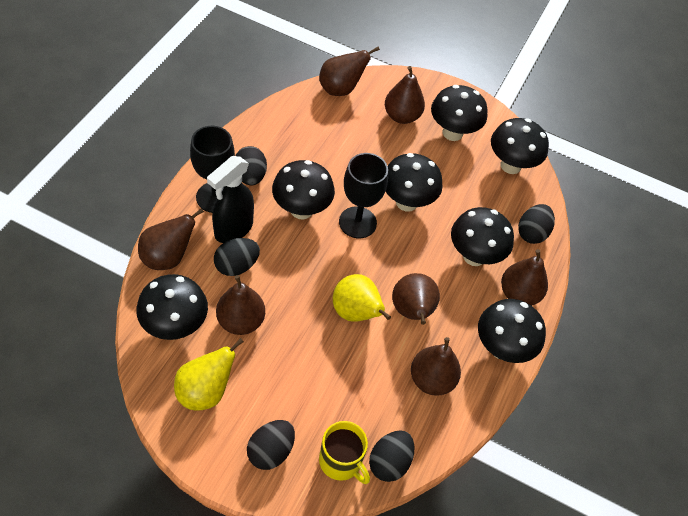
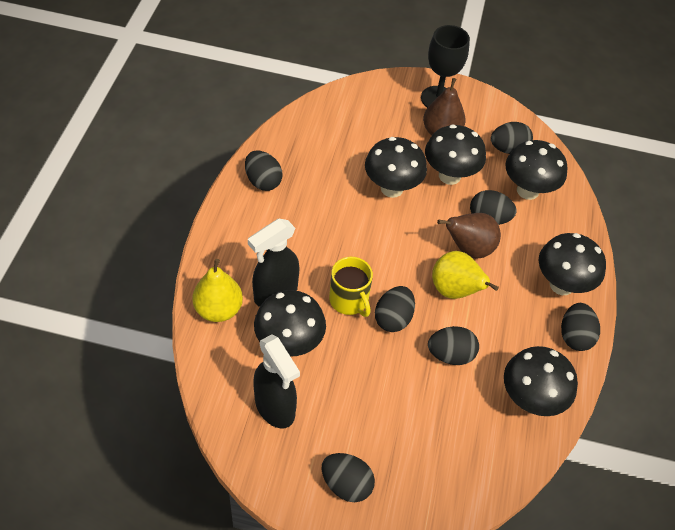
black egg: [214,238,260,276] [235,146,267,185] [247,420,295,470] [369,430,414,482] [518,204,555,244] = 5 -> [245,151,283,191] [322,453,375,502] [375,286,415,332] [428,326,479,365] [470,190,516,225] [491,122,533,154] [561,303,600,351] = 7
black goblet: [190,126,235,213] [339,153,388,238] = 2 -> [421,25,470,108] = 1
black mushroom: [136,274,208,340] [272,160,335,219] [386,153,443,212] [431,85,488,141] [451,207,514,266] [478,299,546,363] [491,118,549,174] = 7 -> [254,290,326,356] [365,137,427,198] [425,124,486,185] [504,346,578,416] [505,140,567,200] [539,233,606,295] = 6
black spray bottle: [207,156,254,243] = 1 -> [248,219,299,307] [253,334,300,429] = 2
brown pear: [138,208,204,270] [216,275,265,335] [319,47,380,96] [385,66,425,124] [392,273,440,325] [411,337,461,396] [501,249,548,306] = 7 -> [423,78,466,135] [437,213,501,259] = 2

